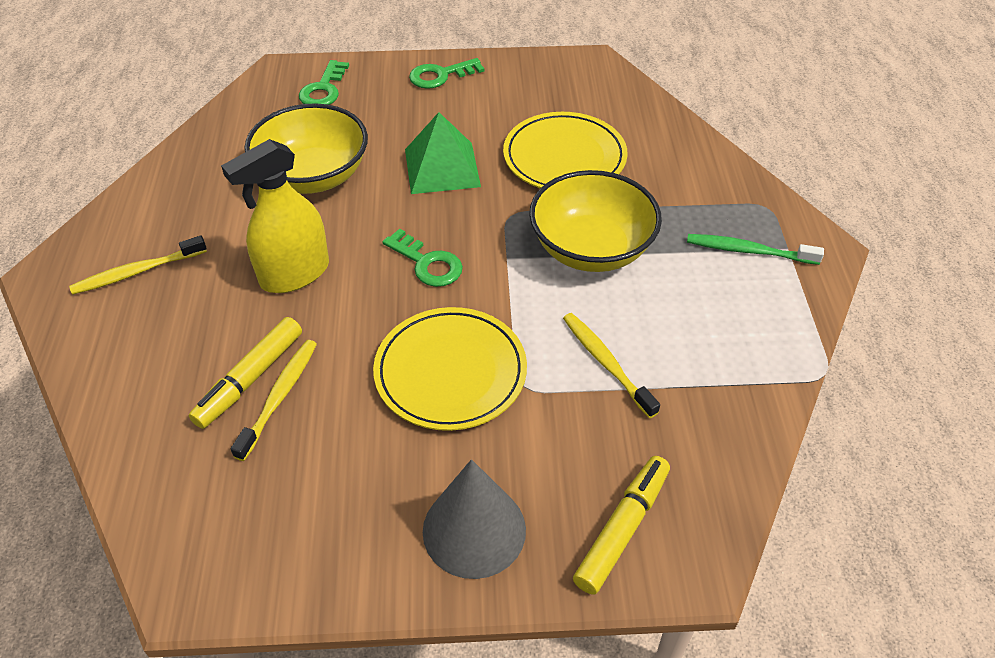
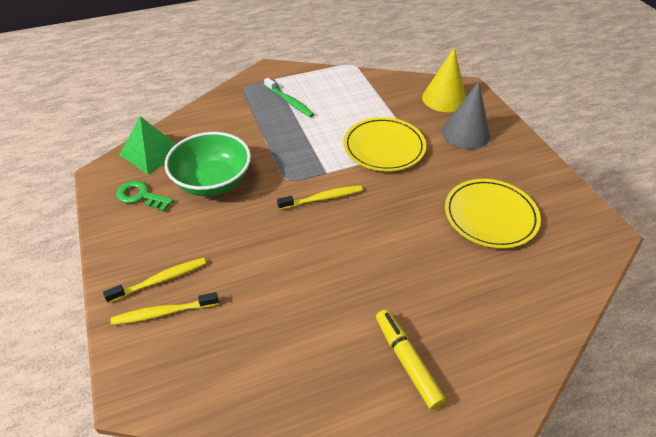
green bowl: none = 0 -> [165,132,251,196] = 1
green key: [299,60,349,105] [382,228,463,287] [409,58,485,89] = 3 -> [116,181,173,212] = 1
yellow bowl: [245,103,368,194] [529,170,662,272] = 2 -> none = 0
yellow cone: none = 0 -> [422,47,466,112] = 1
yellow marker: [189,317,302,429] [573,456,670,595] = 2 -> [376,310,446,410] = 1
yellow spray bottle: [221,139,329,293] = 1 -> none = 0

